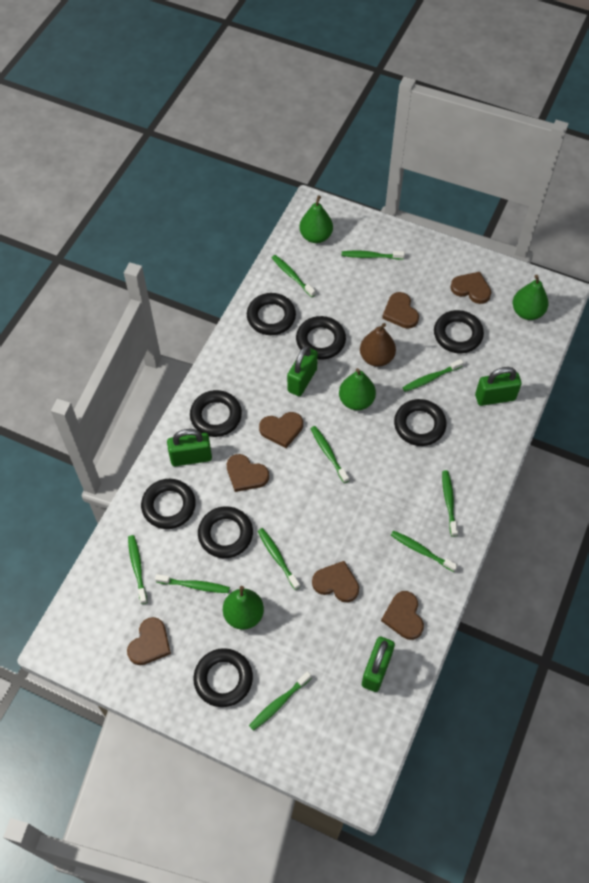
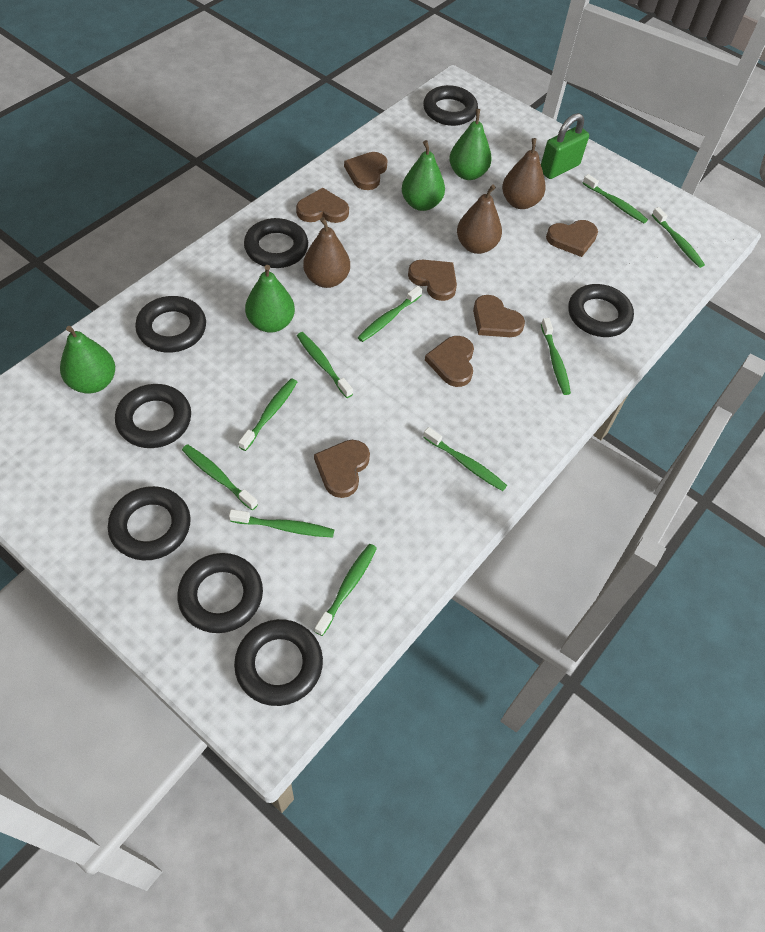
brown pear: [360,323,396,367] = 1 -> [303,217,350,288] [457,185,502,254] [502,138,546,209] = 3
green padlock: [167,429,212,466] [287,345,318,396] [362,637,395,692] [475,367,522,406] = 4 -> [541,113,589,179] = 1

